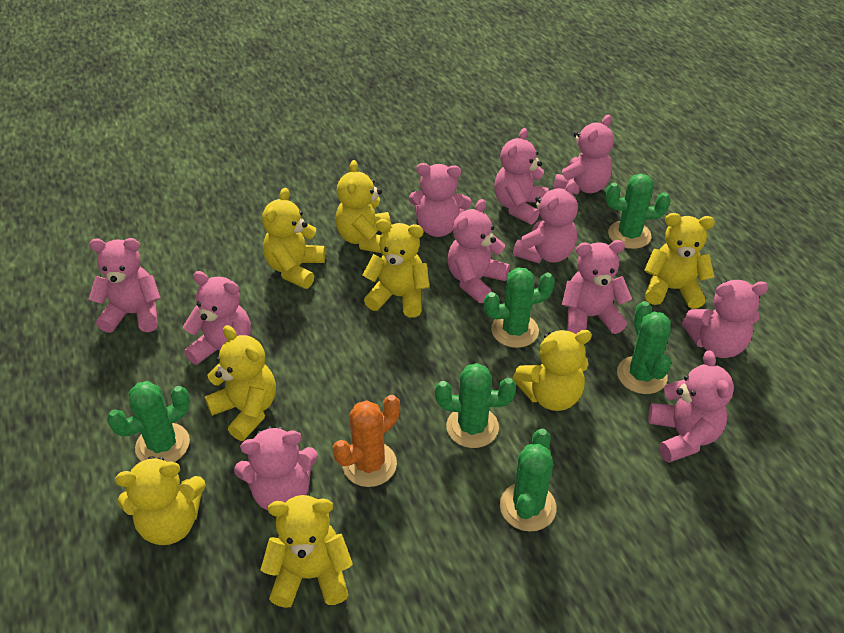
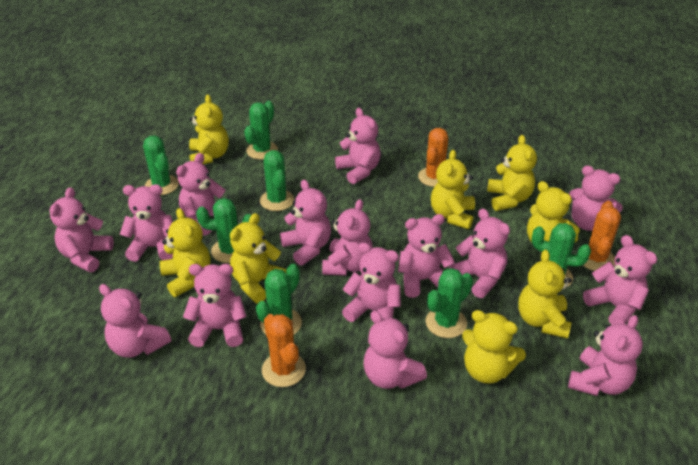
green cactus: [107,381,190,462] [435,363,516,448] [484,267,555,348] [500,429,557,532] [606,174,671,249] [617,301,671,394] = 6 -> [143,136,179,195] [196,198,251,263] [244,101,278,160] [256,264,302,335] [260,150,294,211] [425,268,473,338] [532,223,591,287] = 7
orange cactus: [333,395,400,487] = 1 -> [262,314,306,387] [418,128,448,187] [583,201,621,271] = 3
pink teddy bear: [89,238,161,333] [183,271,251,365] [234,426,318,511] [409,163,471,237] [447,199,510,303] [494,128,549,224] [513,180,578,263] [553,114,614,195] [562,240,632,334] [648,350,734,463] [682,280,769,358] = 11 -> [50,187,114,272] [99,284,171,358] [120,184,173,262] [176,153,225,236] [183,264,247,347] [280,180,331,266] [322,199,373,276] [335,108,381,184] [342,243,401,322] [364,310,427,389] [398,214,455,298] [449,209,510,298] [568,315,643,396] [569,166,623,231] [583,235,657,325] = 15

